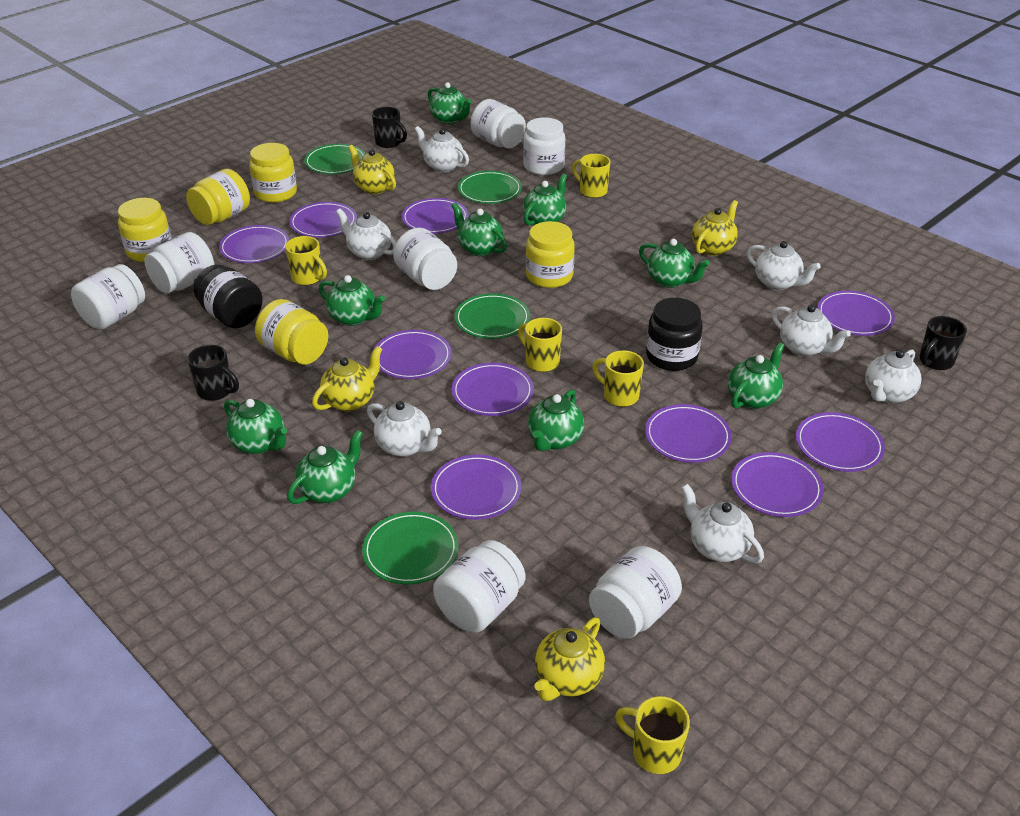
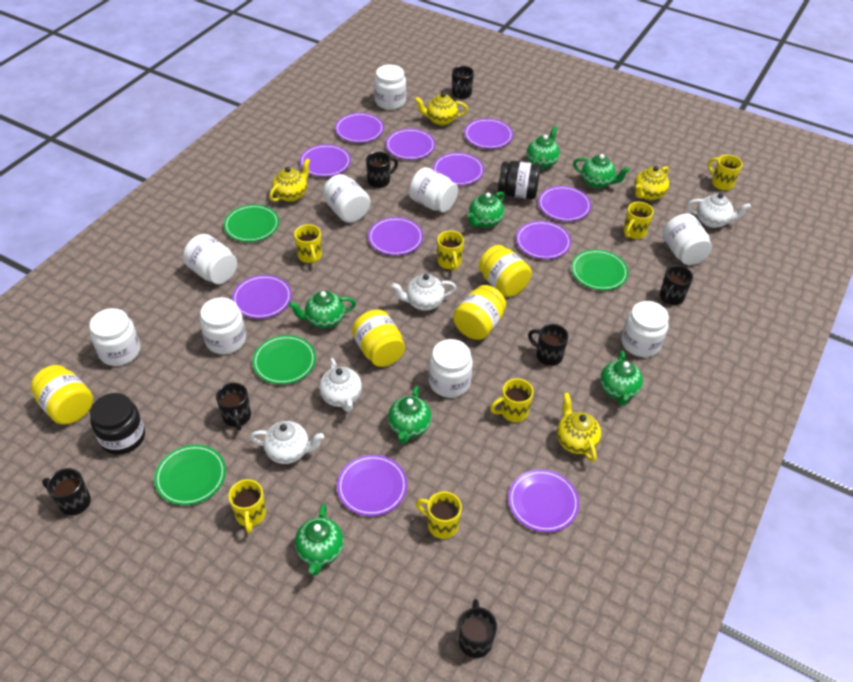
black mug: [187,345,239,401] [372,107,407,148] [920,316,967,370] = 3 -> [42,468,91,515] [216,383,251,430] [366,152,398,188] [452,66,474,99] [459,599,497,658] [528,324,569,366] [660,265,693,305] = 7
green teapot: [224,399,287,454] [287,430,363,504] [319,275,385,326] [428,82,472,124] [451,203,507,256] [523,174,567,225] [528,389,584,451] [639,239,710,288] [728,342,785,409] = 9 -> [288,291,356,328] [295,504,344,576] [388,386,432,444] [467,191,504,228] [527,126,560,169] [573,154,630,189] [600,350,643,406] = 7
purple plate: [219,225,289,263] [289,202,357,238] [374,330,452,379] [402,198,468,234] [431,455,522,520] [452,363,534,416] [645,404,732,463] [731,452,824,517] [796,412,885,472] [817,291,895,336] = 10 -> [232,275,292,319] [300,144,351,177] [335,113,384,143] [337,455,407,516] [368,217,423,255] [386,129,435,160] [433,152,484,185] [464,118,513,149] [508,469,579,532] [516,221,571,259] [538,186,592,221] = 11
white jar: [71,264,145,330] [144,232,214,293] [393,228,457,290] [433,540,526,633] [471,99,526,149] [523,117,565,175] [589,546,682,639] = 7 -> [89,308,140,366] [183,234,237,284] [200,297,246,354] [323,174,371,223] [374,65,406,110] [409,167,458,213] [429,339,473,398] [621,301,669,357] [662,214,712,265] = 9
white teapot: [336,208,396,260] [367,401,442,457] [415,126,469,172] [681,484,764,563] [747,241,821,290] [772,304,851,356] [865,350,922,404] = 7 -> [250,421,324,464] [319,358,362,412] [391,274,456,311] [687,193,751,228] = 4
yellow jar: [118,198,171,262] [186,169,250,225] [249,143,297,203] [255,299,328,365] [526,221,575,288] = 5 -> [31,365,93,425] [352,310,405,367] [453,285,506,340] [479,245,532,297] = 4
yellow mug: [285,236,327,285] [518,318,562,372] [572,154,611,198] [592,350,644,407] [615,696,690,774] = 5 -> [228,479,266,534] [294,224,322,264] [416,491,462,539] [437,231,464,271] [490,378,534,422] [623,202,654,239] [708,155,743,190] = 7

